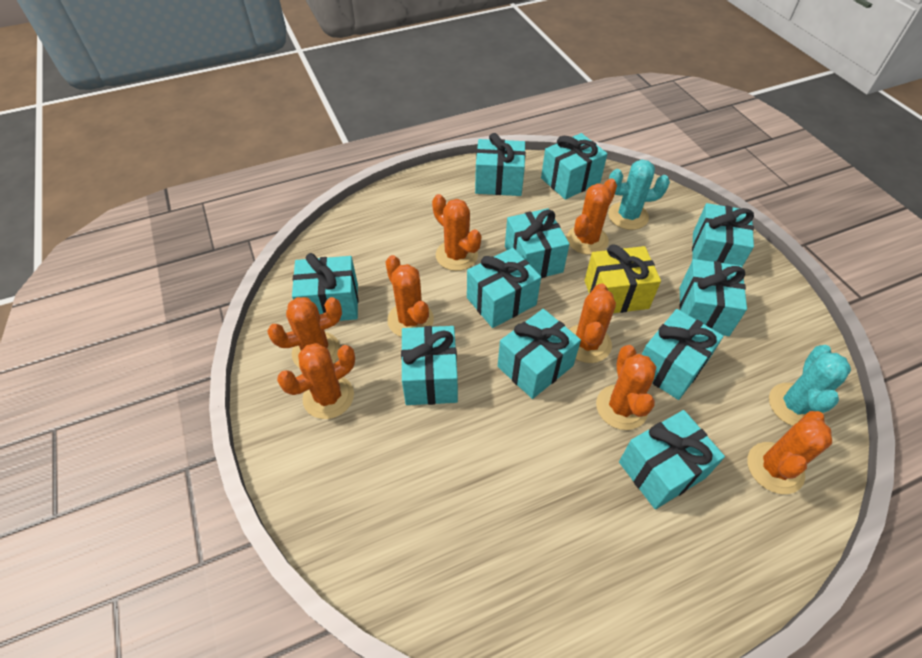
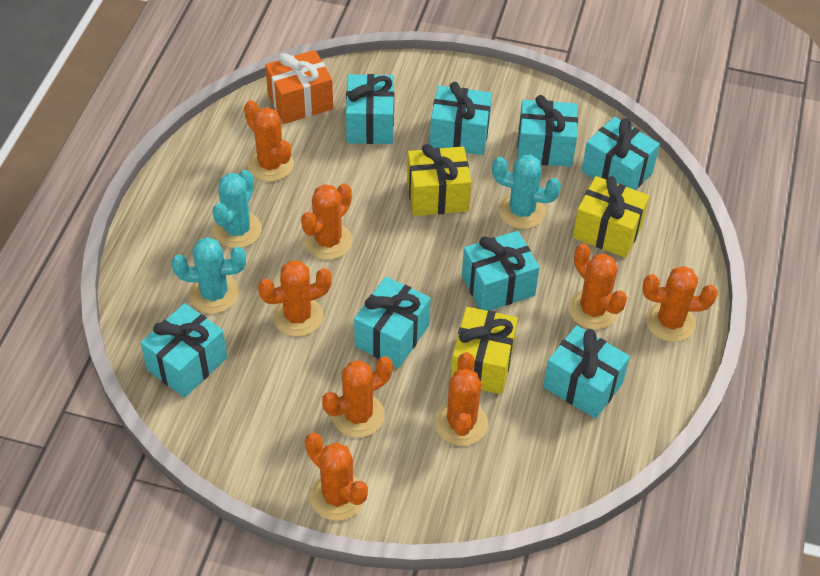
orange gift: none = 0 -> [265,50,333,124] = 1
turquoise cactus: [608,160,670,230] [769,345,851,426] = 2 -> [172,237,246,314] [212,170,262,248] [492,155,561,229] = 3
turquoise gift: [292,253,358,321] [401,326,458,405] [467,248,541,328] [475,133,526,196] [498,309,581,399] [505,208,569,278] [541,133,607,200] [619,410,725,509] [642,309,723,400] [679,259,747,336] [692,203,754,267] = 11 -> [140,303,227,398] [346,74,394,144] [354,277,431,368] [430,82,492,155] [462,231,540,311] [517,95,578,167] [543,325,630,418] [582,117,660,190] = 8
yellow gift: [585,244,661,313] = 1 -> [407,144,471,216] [451,307,518,394] [573,176,650,258] = 3

